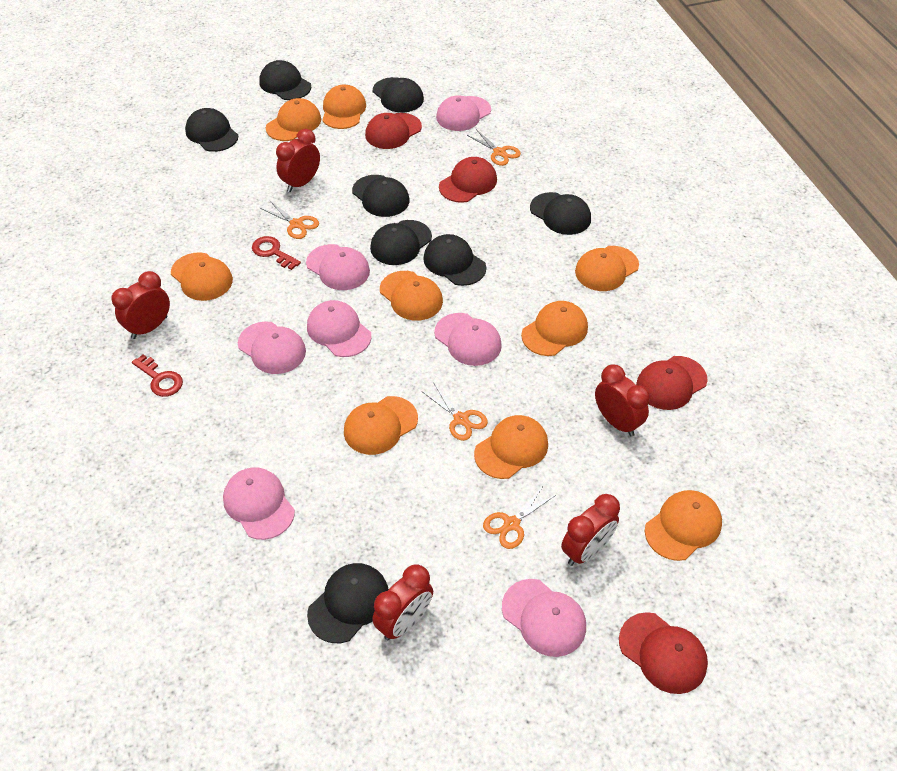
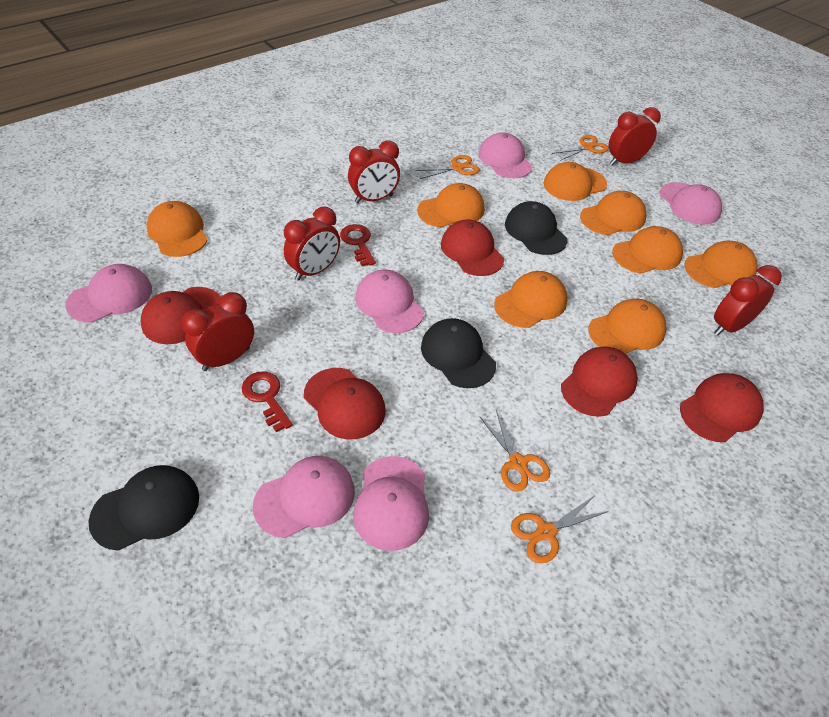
black cap: [185,108,238,152] [259,60,311,100] [307,563,389,643] [352,175,409,217] [370,220,432,265] [373,77,424,113] [423,234,486,286] [530,192,591,235] = 8 -> [89,465,199,551] [421,318,496,388] [505,201,567,255] = 3
orange cap: [171,252,233,301] [266,98,321,141] [322,84,366,129] [344,396,418,455] [380,271,443,321] [474,415,548,479] [521,301,588,356] [575,246,639,291] [645,490,722,561] = 9 -> [147,201,208,257] [417,183,485,227] [494,271,568,328] [543,162,607,201] [580,191,646,235] [589,299,667,354] [612,226,683,274] [684,240,757,288] = 8
pink cap: [223,467,295,540] [238,321,306,374] [306,244,370,290] [307,300,371,357] [434,313,502,366] [436,95,491,131] [502,579,586,657] = 7 -> [65,264,152,323] [253,456,355,538] [353,456,429,551] [355,270,424,333] [479,132,533,179] [660,182,722,225] = 6
red cap: [365,113,422,149] [439,157,497,203] [619,612,708,694] [636,356,708,410] = 4 -> [140,287,221,344] [304,368,386,439] [441,220,504,276] [561,346,638,417] [680,373,763,442] = 5

